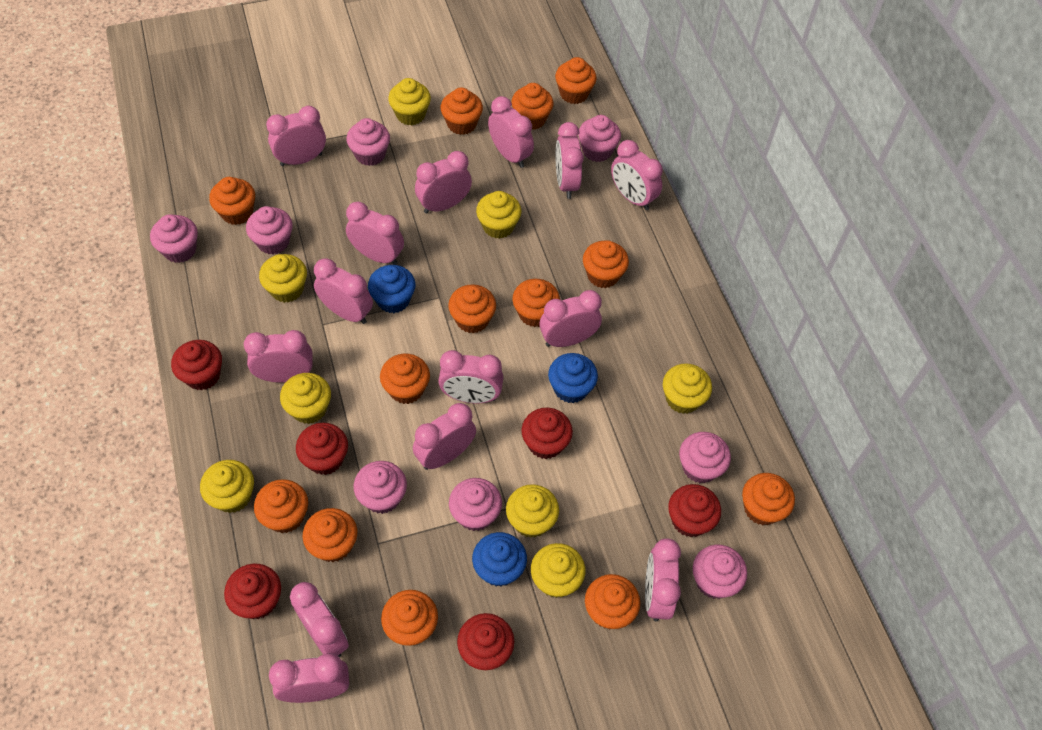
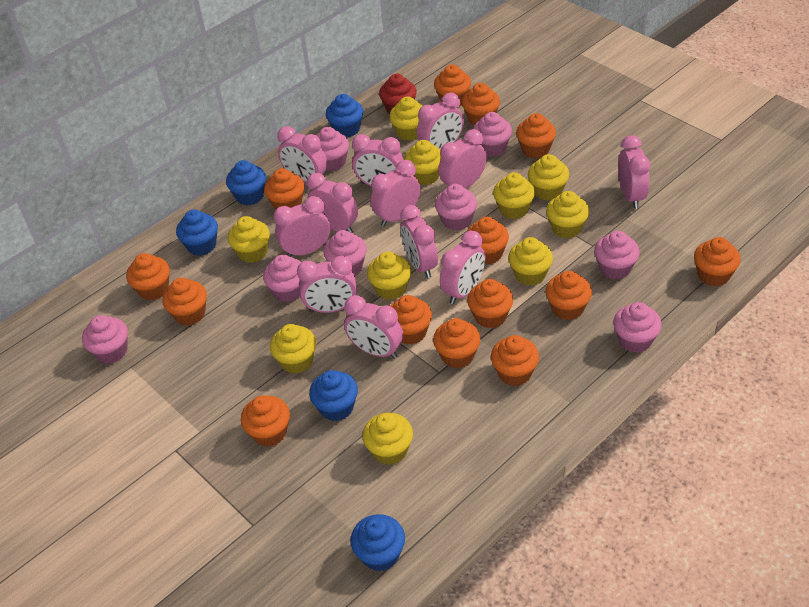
blue cupcake: [368,265,416,313] [472,532,527,587] [548,353,598,403] = 3 -> [176,209,218,256] [226,160,266,205] [309,370,358,421] [326,94,363,138] [350,514,405,571] = 5
orange cupcake: [209,177,255,225] [254,479,308,533] [303,508,357,562] [380,353,430,404] [381,590,438,646] [441,87,483,135] [448,284,496,333] [511,83,553,130] [513,279,560,327] [555,57,597,104] [583,240,629,288] [585,574,640,630] [742,473,795,525] = 13 -> [126,253,170,300] [162,278,207,326] [241,396,290,447] [264,168,305,210] [390,295,432,344] [433,318,481,368] [434,64,471,107] [462,83,500,125] [467,217,509,265] [467,279,513,328] [491,335,539,386] [516,113,556,159] [545,271,592,320] [694,237,740,287] = 14
pink clock: [244,330,313,383] [266,106,326,166] [269,653,349,703] [290,582,349,657] [314,258,373,324] [346,202,404,265] [413,403,476,470] [415,151,472,214] [438,350,503,403] [488,96,534,168] [539,290,602,347] [556,122,584,199] [611,140,663,210] [645,538,681,622] = 14 -> [274,196,330,257] [277,126,327,183] [297,256,357,313] [307,173,358,233] [344,295,403,359] [352,134,404,186] [371,160,420,226] [400,205,438,278] [417,93,464,150] [438,129,487,188] [440,230,486,304] [618,135,650,209] = 12
red cupcake: [171,340,222,391] [224,564,281,619] [296,423,348,475] [457,613,514,670] [521,408,573,459] [668,484,721,537] = 6 -> [379,74,417,114] = 1
yellow cupcake: [200,460,254,513] [259,254,307,303] [280,373,331,424] [388,78,431,125] [476,191,521,239] [506,484,559,538] [531,543,585,598] [663,363,712,414] = 8 -> [228,216,270,263] [270,324,316,374] [362,413,413,465] [367,252,411,300] [389,97,423,141] [404,140,441,185] [493,172,535,219] [508,237,553,286] [528,154,569,201] [546,191,589,238] = 10

